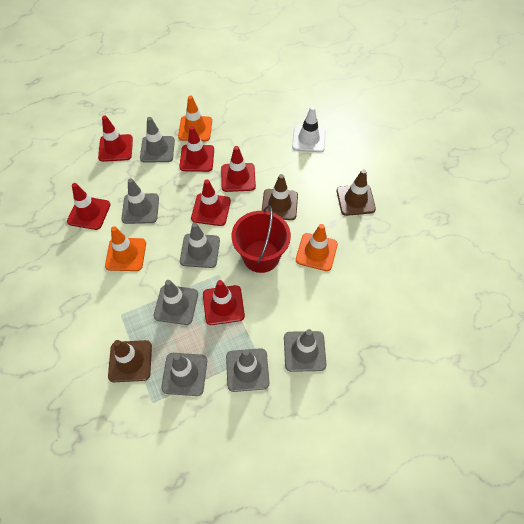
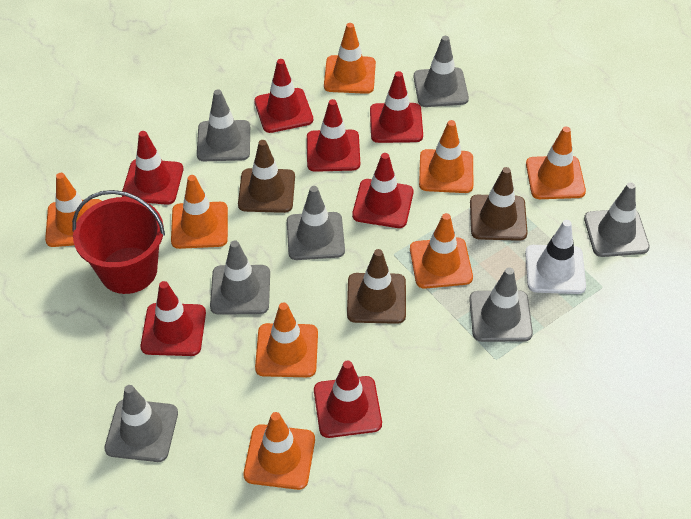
orange traffic cone: [105,226,146,271] [178,96,212,141] [296,224,338,271] = 3 -> [45,173,101,247] [171,175,228,249] [243,412,315,490] [255,302,318,377] [324,23,376,94] [410,213,473,289] [419,120,473,193] [526,127,586,199] = 8
red traffic cone: [67,183,111,230] [98,115,133,162] [179,126,214,172] [191,179,231,226] [203,280,245,325] [221,146,256,192] = 6 -> [122,131,183,205] [141,281,206,356] [254,59,313,133] [307,99,360,172] [314,360,382,438] [352,153,414,228] [370,71,423,143] = 7

